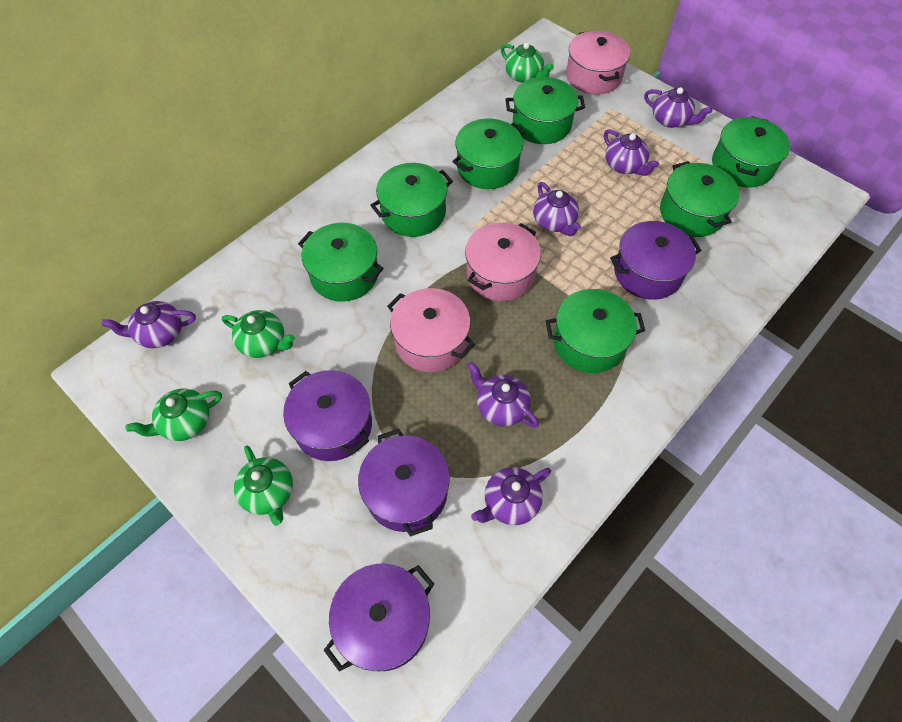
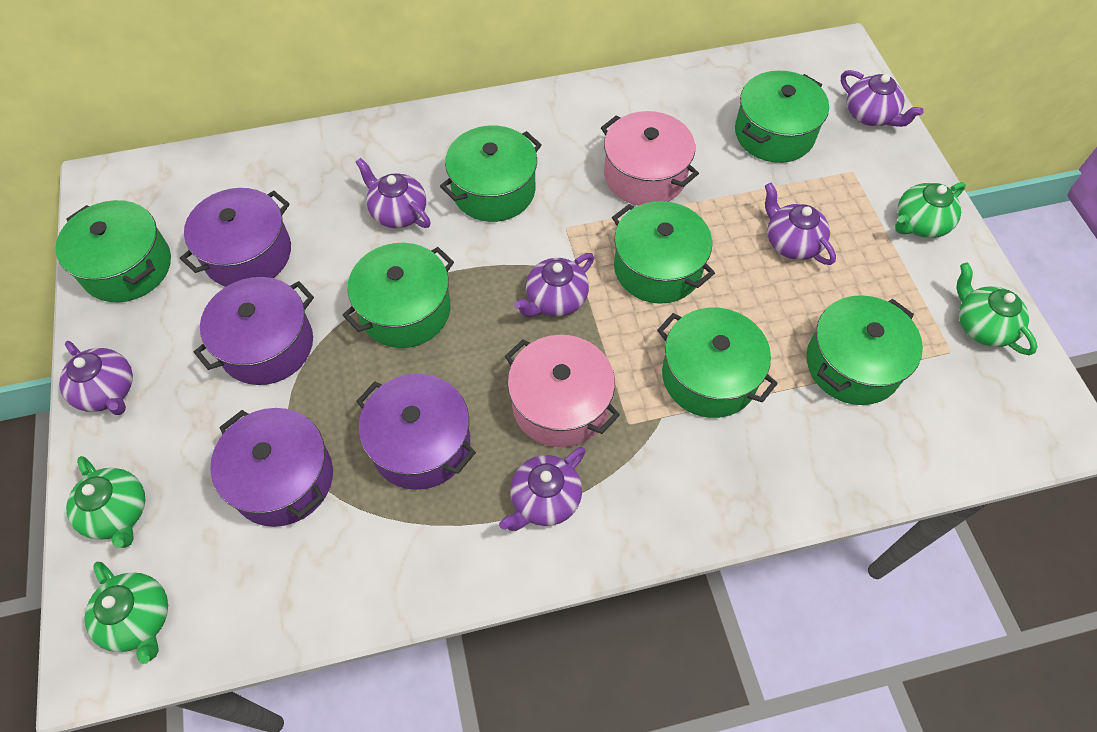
pink pot: [387,288,475,372] [465,222,541,301] [566,31,630,95] = 3 -> [505,335,620,447] [601,111,699,206] = 2

